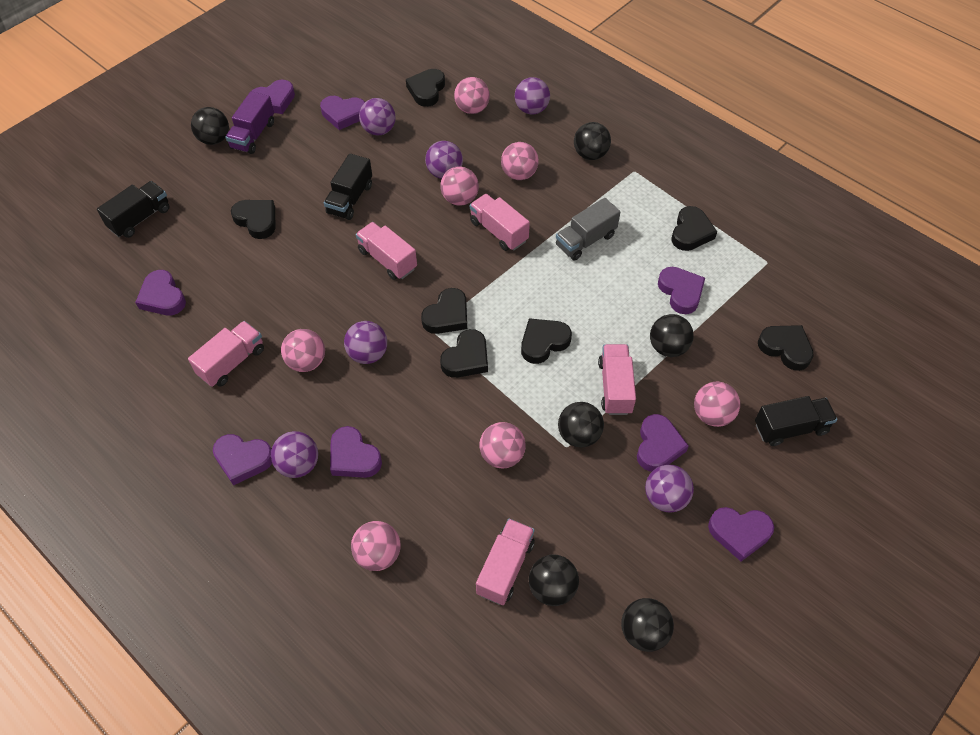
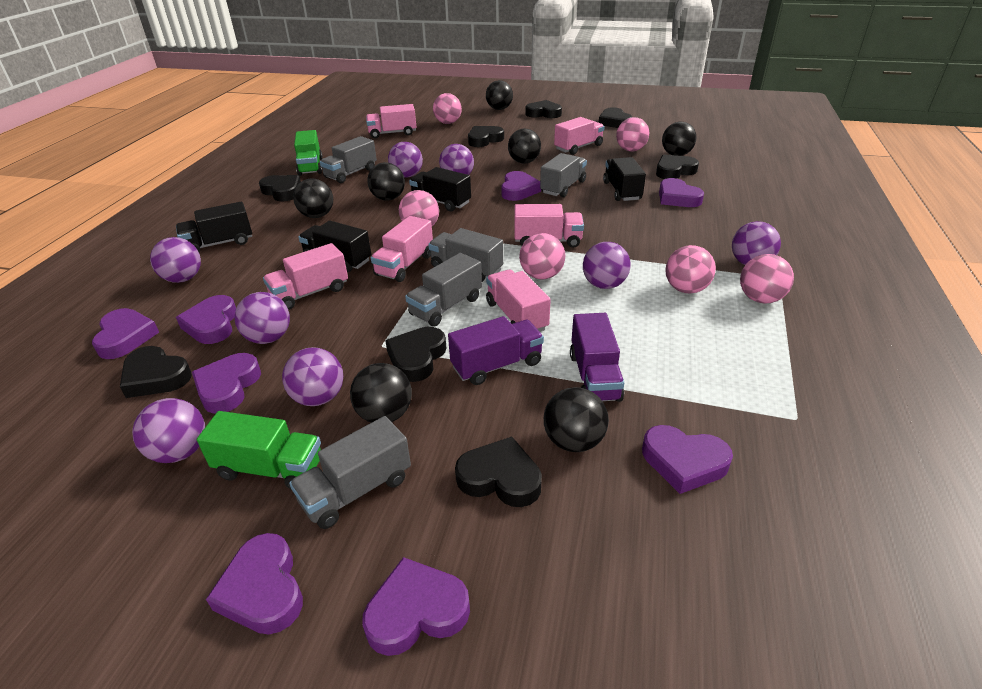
black ball: [191,107,229,145] [529,554,579,606] [558,402,604,447] [574,122,611,160] [621,598,674,652] [650,314,694,357] = 6 -> [293,178,333,218] [350,363,412,423] [367,162,405,201] [486,80,513,110] [508,129,541,163] [544,387,609,452] [662,122,696,156] = 7
black heart: [231,200,275,239] [406,69,445,107] [421,288,467,334] [440,329,488,378] [521,318,572,364] [672,206,717,251] [758,325,814,371] = 7 -> [120,346,192,398] [259,175,301,201] [385,327,446,382] [455,436,542,507] [468,126,504,147] [525,100,562,118] [599,107,632,128] [656,155,699,179] = 8
black truck: [97,181,170,238] [324,153,372,220] [755,396,837,446] = 3 -> [176,202,252,252] [298,221,371,273] [409,167,471,211] [603,157,646,201] = 4
green truck: none = 0 -> [197,411,321,490] [294,130,323,176] = 2
grey truck: [556,198,620,261] = 1 -> [289,416,411,529] [320,136,377,183] [405,253,482,326] [428,228,503,282] [540,153,587,197] = 5
pink ball: [281,329,325,372] [351,521,401,571] [441,166,479,206] [454,77,490,114] [479,422,526,469] [501,142,539,180] [694,382,740,427] = 7 -> [399,190,439,226] [433,93,462,124] [519,233,565,280] [616,117,649,152] [666,245,716,293] [740,254,794,304] = 6
pink truck: [188,321,264,387] [356,222,417,280] [470,194,530,251] [476,519,535,605] [598,344,636,415] = 5 -> [263,243,348,310] [366,104,416,138] [371,216,433,282] [486,269,551,332] [514,204,584,248] [554,117,605,155] = 6
purple ball: [271,431,318,478] [344,321,387,364] [359,98,396,136] [425,141,463,179] [515,77,550,115] [645,465,694,512] = 6 -> [132,398,205,463] [150,237,201,283] [234,292,290,344] [282,347,343,406] [388,142,423,178] [439,144,474,175] [583,242,630,289] [732,221,781,265] = 8
purple truck: [225,91,274,154] = 1 -> [448,316,544,385] [570,313,624,402] = 2

